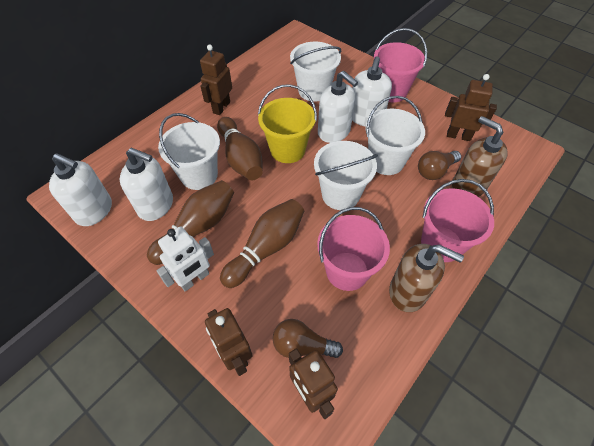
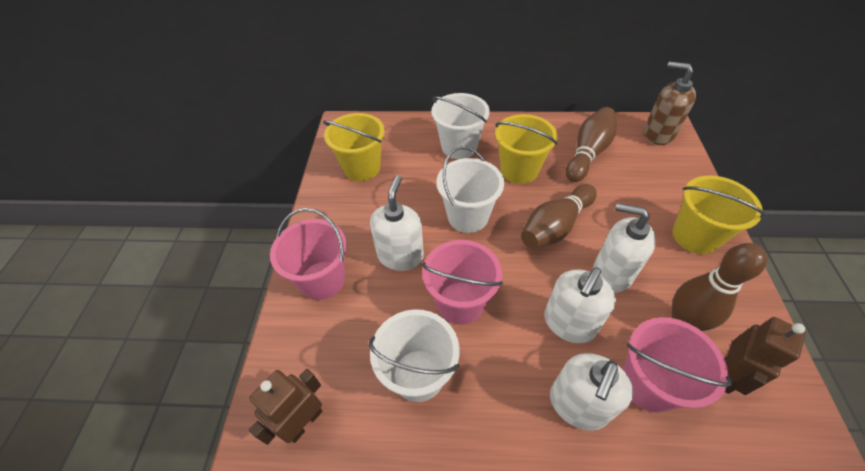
brown light bulb: [273,319,343,358] [418,151,461,180] = 2 -> none = 0
brown robot: [200,44,232,115] [205,308,253,376] [289,348,338,419] [445,74,497,141] = 4 -> [249,369,322,445] [724,317,806,395] = 2
brown soap dispenser: [389,244,464,312] [452,116,508,197] = 2 -> [644,61,696,145] = 1
white bucket: [158,113,220,190] [290,42,341,102] [314,141,378,210] [365,96,425,175] = 4 -> [369,309,460,402] [431,93,490,159] [437,146,504,233] = 3
white robot: [156,226,214,291] = 1 -> none = 0
yellow bucket: [258,84,317,163] = 1 -> [323,113,385,181] [495,114,558,184] [672,175,765,254] = 3

